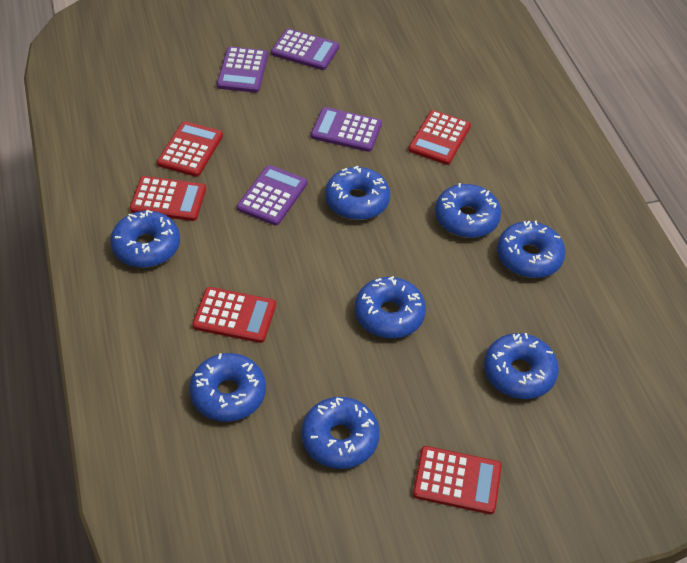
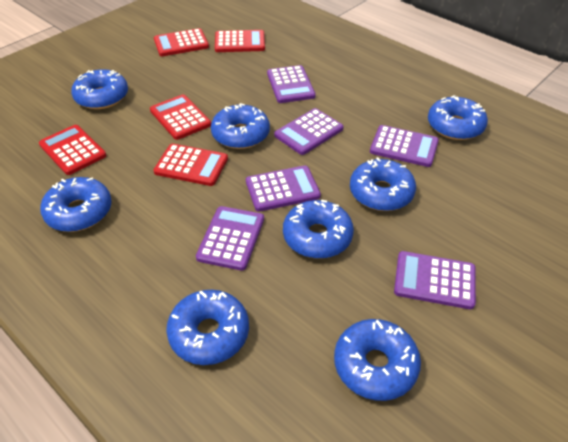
purple calculator: [217,47,268,93] [237,165,307,226] [271,28,339,70] [311,107,382,152] = 4 -> [196,206,264,271] [246,165,321,212] [267,65,316,103] [274,108,344,155] [370,125,439,167] [394,251,476,309] = 6

